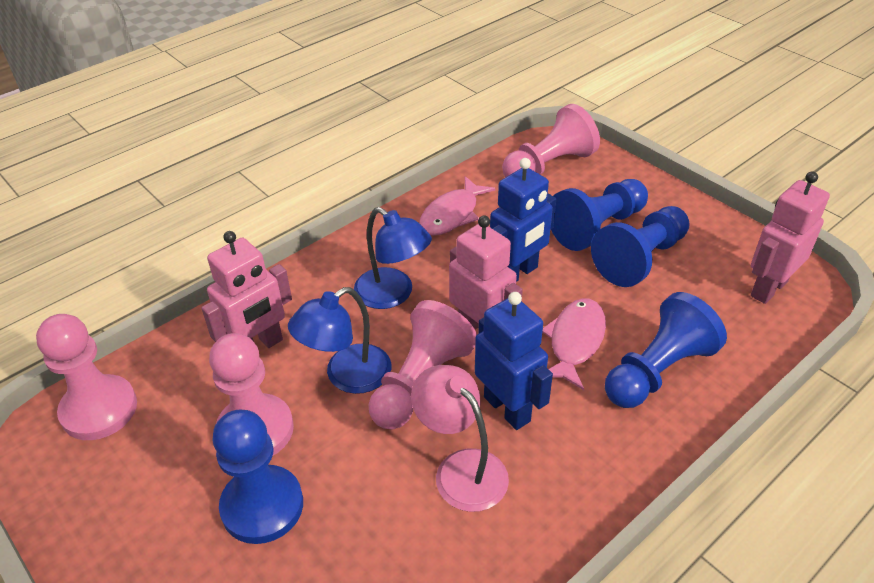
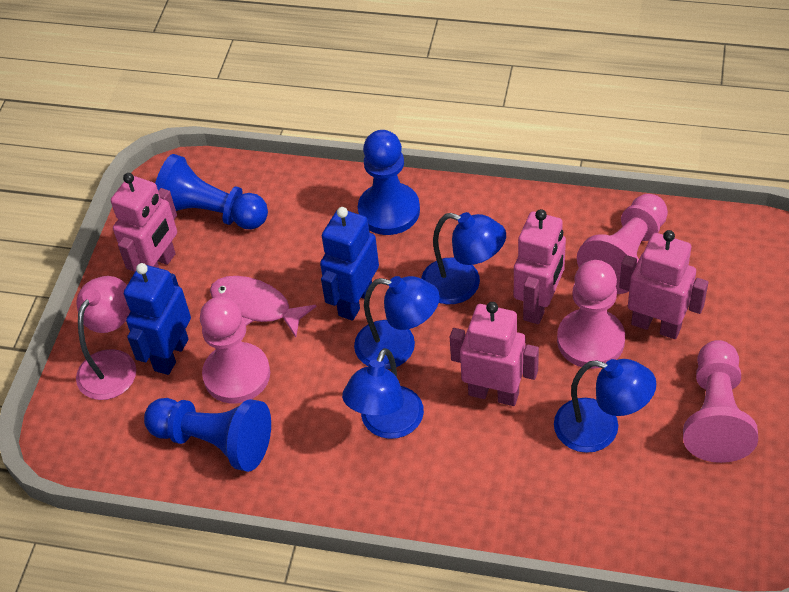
blue lamp: [288,287,391,394] [354,207,432,309] = 2 -> [342,348,424,439] [354,276,440,369] [421,212,506,304] [554,359,656,453] = 4
blue pawn: [212,410,303,544] [551,179,648,251] [591,206,690,287] [605,292,727,408] = 4 -> [144,398,271,472] [155,154,268,229] [358,130,420,235] = 3
pink fish: [419,176,496,236] [542,298,606,390] = 2 -> [210,276,317,337] = 1
pink robot: [201,231,292,348] [449,215,523,330] [751,171,830,304] = 3 -> [111,173,177,272] [450,302,539,406] [514,209,566,324] [619,230,708,339] = 4

